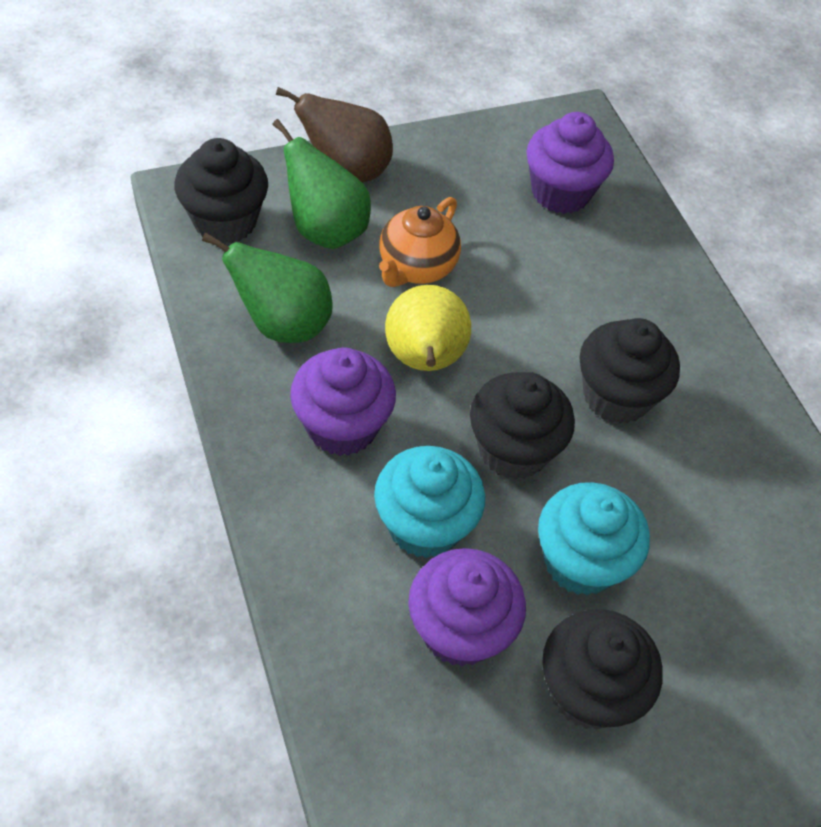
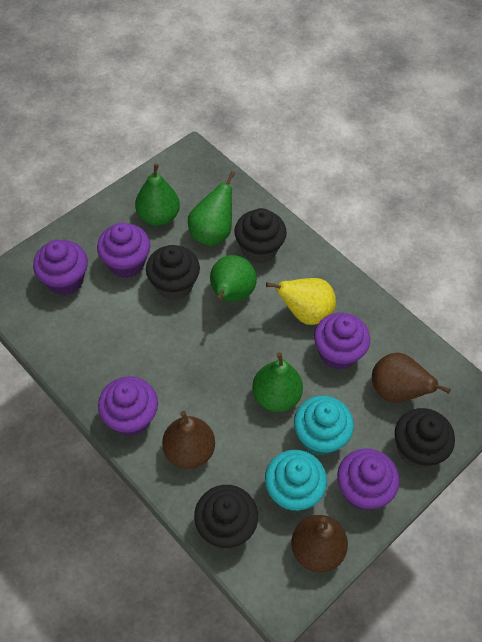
brown pear: [276,87,393,182] = 1 -> [162,411,215,469] [291,515,348,572] [372,352,451,403] = 3
green pear: [202,233,333,343] [272,119,371,249] = 2 -> [135,164,180,226] [188,171,235,246] [210,255,257,302] [252,352,303,412] = 4
orange teapot: [379,197,461,287] = 1 -> none = 0
purple cupcake: [290,347,396,456] [408,548,526,667] [526,112,614,214] = 3 -> [33,240,88,296] [97,222,151,278] [98,376,158,436] [314,313,370,370] [337,448,399,510] = 5

